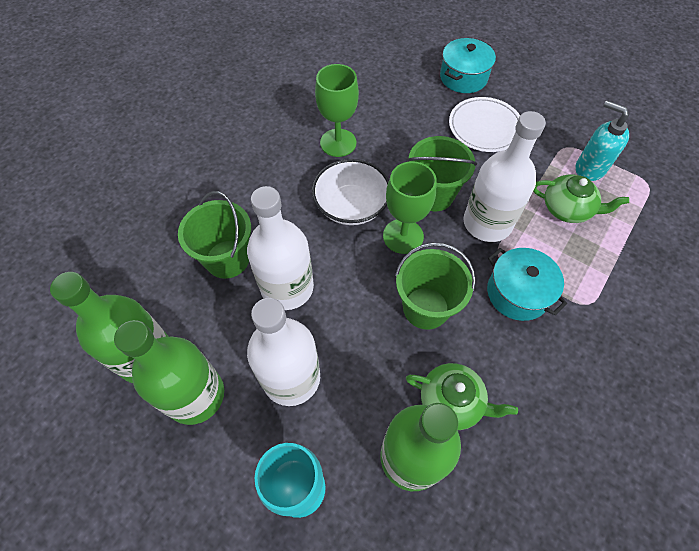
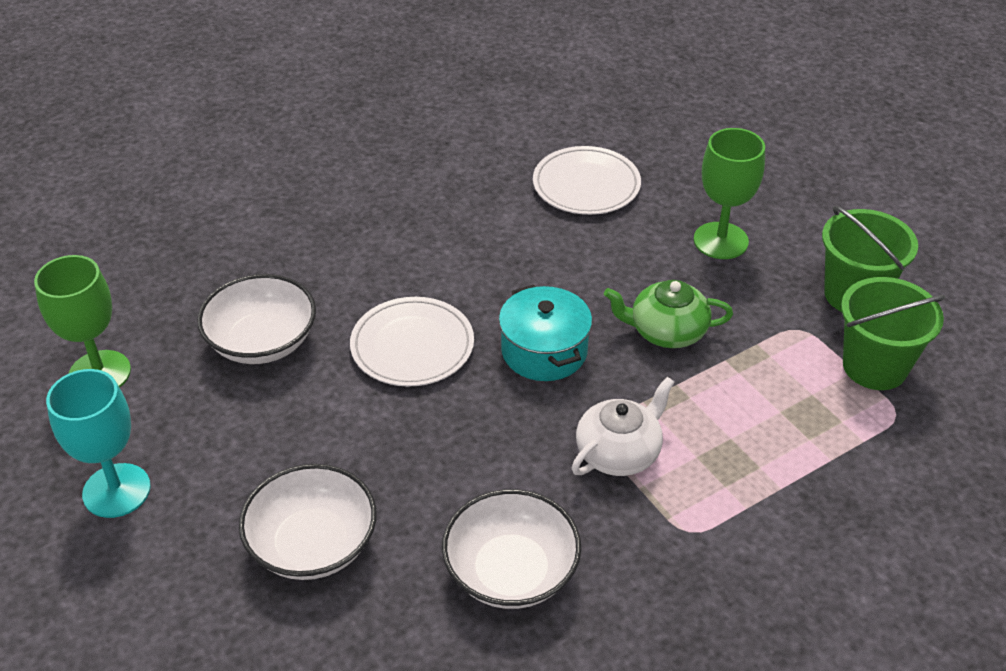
green bottle: [50,272,169,383] [114,320,224,425] [380,403,461,491] = 3 -> none = 0
green bucket: [178,191,251,279] [395,243,476,330] [407,136,477,211] = 3 -> [822,206,918,312] [841,277,945,390] = 2
green teapot: [406,363,518,430] [533,174,629,223] = 2 -> [604,280,733,348] = 1
turquoise pot: [440,38,496,93] [487,248,567,321] = 2 -> [499,284,592,381] = 1
turquoise soap dispenser: [575,100,629,181] = 1 -> none = 0
white bottle: [247,186,314,310] [247,298,320,406] [464,111,546,242] = 3 -> none = 0
white bowl: [312,159,389,225] = 1 -> [197,274,316,364] [239,464,376,580] [442,489,581,609] = 3
white plate: [449,97,520,152] = 1 -> [350,297,474,387] [533,146,641,215] = 2
white teapot: none = 0 -> [572,377,675,476] = 1

